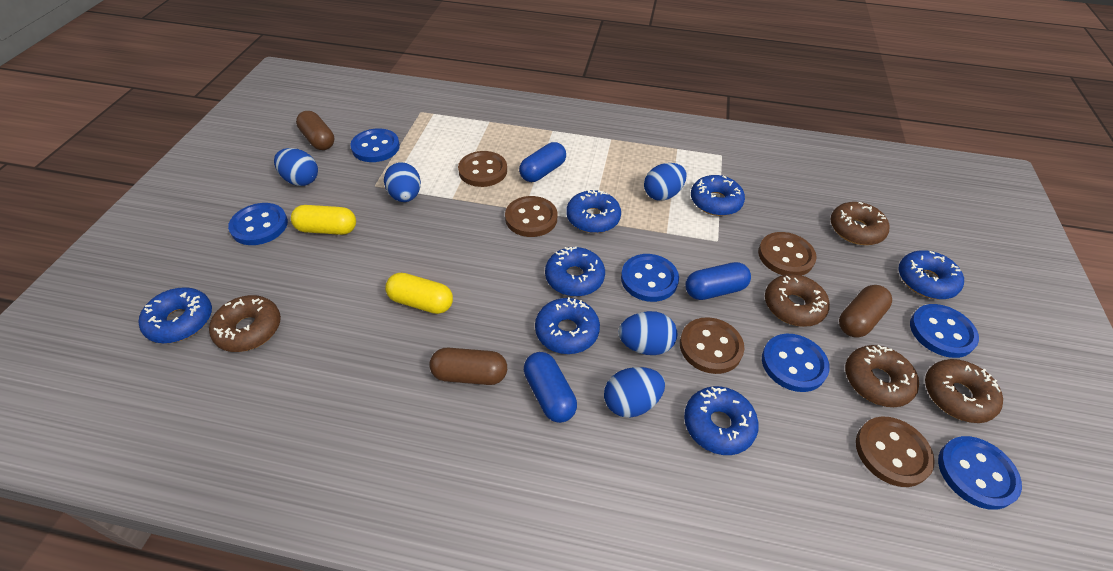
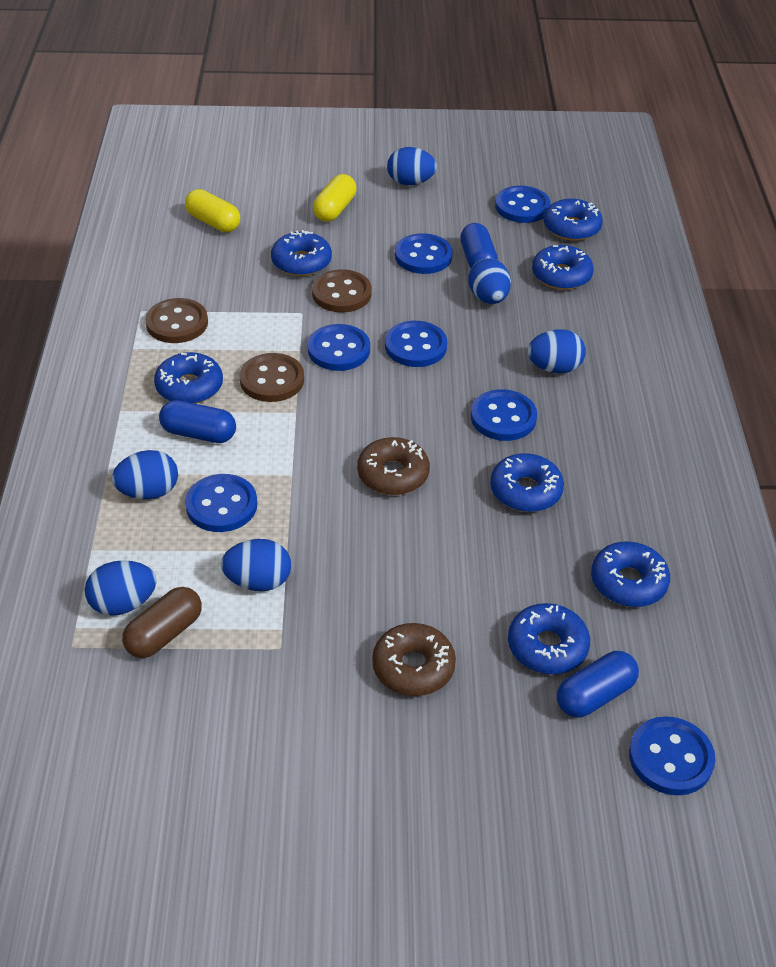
blue button: [228,203,288,245] [350,128,400,162] [621,254,679,302] [762,334,830,392] [910,304,979,358] [938,436,1022,510] = 6 -> [185,474,257,532] [308,324,370,371] [385,321,447,367] [395,233,453,274] [471,389,537,441] [495,186,551,223] [629,716,715,795] = 7
blue egg: [274,148,318,186] [384,162,421,202] [604,367,665,418] [619,311,677,355] [644,163,687,201] = 5 -> [85,560,156,616] [112,450,178,499] [221,539,291,591] [387,147,437,185] [468,258,511,304] [527,329,586,373] = 6
brown button: [458,151,507,187] [505,196,558,237] [680,317,744,374] [758,232,817,276] [856,416,935,487] = 5 -> [145,298,208,343] [240,353,304,402] [312,269,372,313] = 3
brown capsule: [296,111,334,150] [429,348,507,385] [839,285,892,338] = 3 -> [122,587,202,658] = 1
brown donut: [209,295,281,352] [765,274,830,327] [830,202,889,245] [845,345,919,407] [925,359,1003,423] = 5 -> [357,437,430,495] [372,623,456,696] = 2

